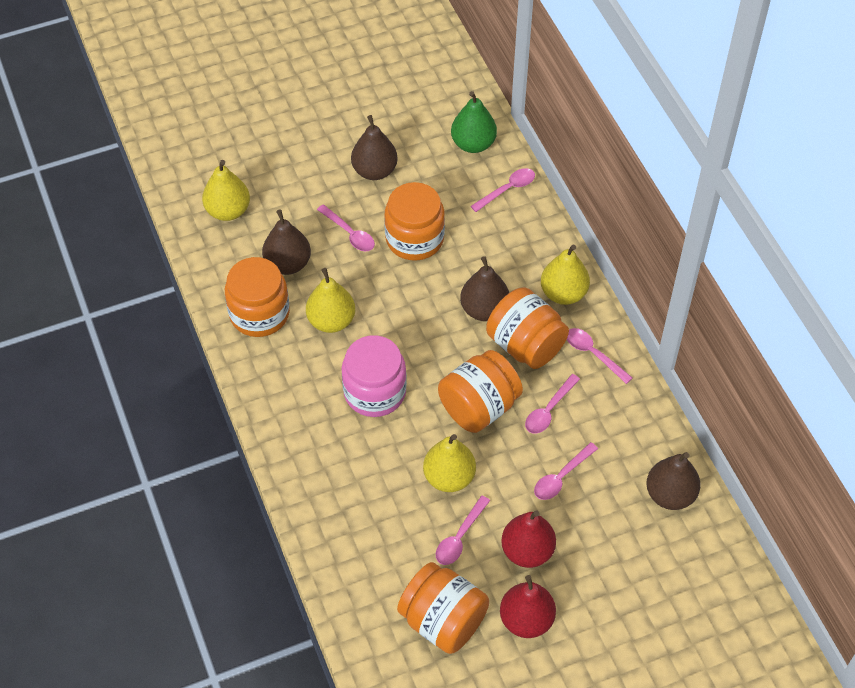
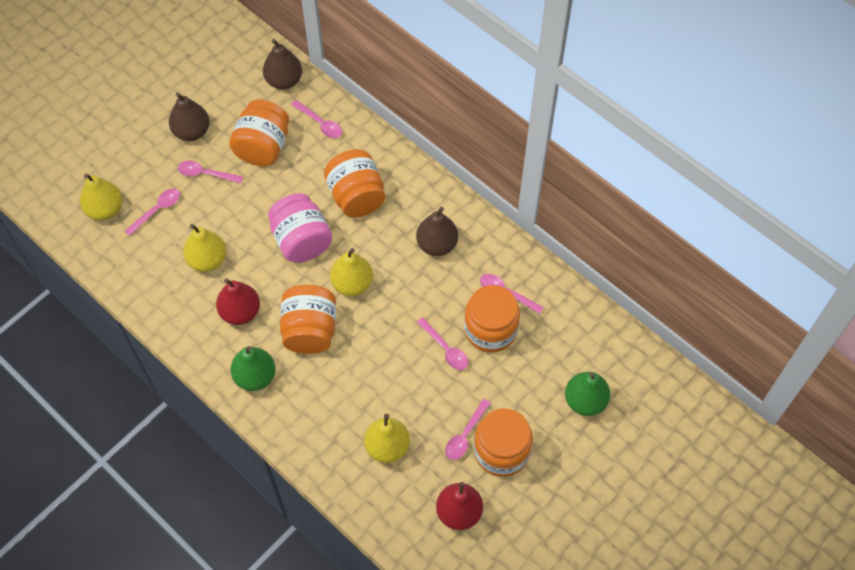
brown pear: [262,210,311,275] [351,115,398,180] [460,256,509,321] [646,452,701,510] = 4 -> [169,92,210,141] [263,39,302,90] [416,207,458,256] = 3
green pear: [451,91,497,153] = 1 -> [230,346,276,391] [565,372,610,416] = 2

